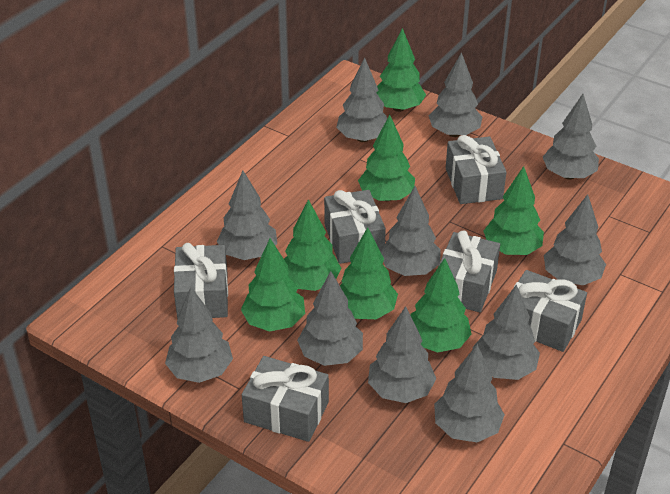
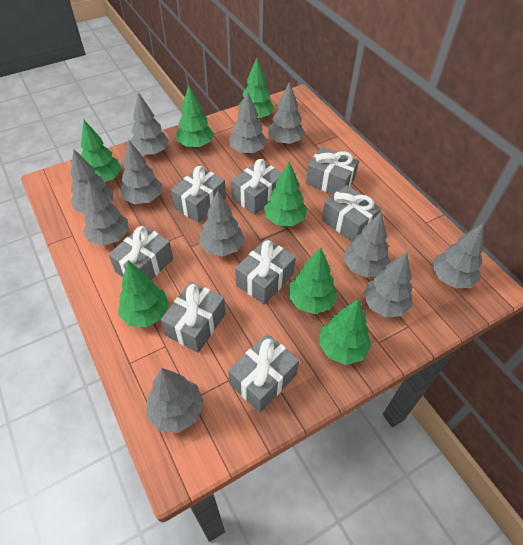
grey gift: [174,243,228,319] [242,356,329,442] [324,190,386,264] [438,230,500,312] [446,135,506,204] [514,270,587,352] = 6 -> [108,225,173,280] [161,281,226,353] [171,166,226,223] [228,334,299,412] [231,159,282,215] [235,239,296,305] [306,147,359,195] [322,185,381,242] = 8

